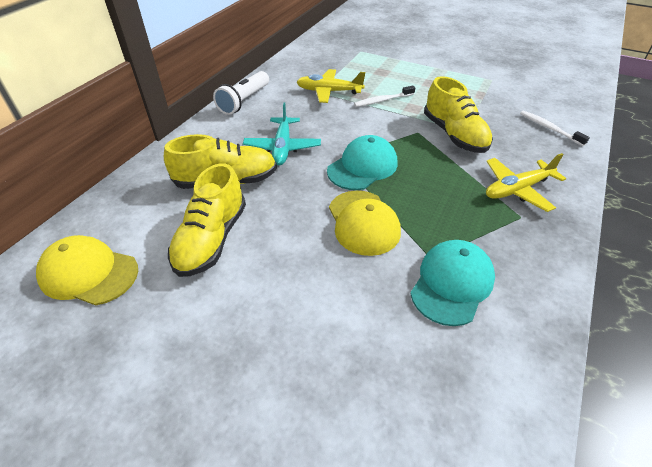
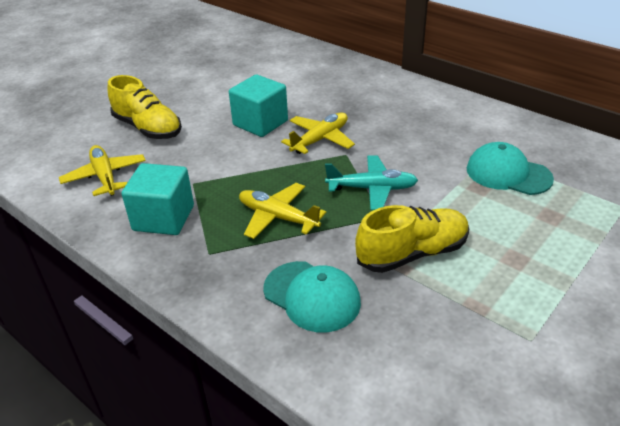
turquoise cube: none = 0 -> [122,163,194,235] [229,74,288,137] = 2
white flashlight: [213,71,269,115] = 1 -> none = 0
white toothbrush: [354,86,415,107] [520,111,590,146] = 2 -> none = 0
yellow cap: [36,235,138,305] [329,190,401,256] = 2 -> none = 0
yellow plane: [297,69,365,103] [486,153,566,212] = 2 -> [59,145,146,196] [239,183,326,239] [281,112,355,154] = 3
yellow shoe: [164,134,277,189] [168,163,246,277] [424,76,493,153] = 3 -> [108,75,182,139] [355,205,469,273] = 2

